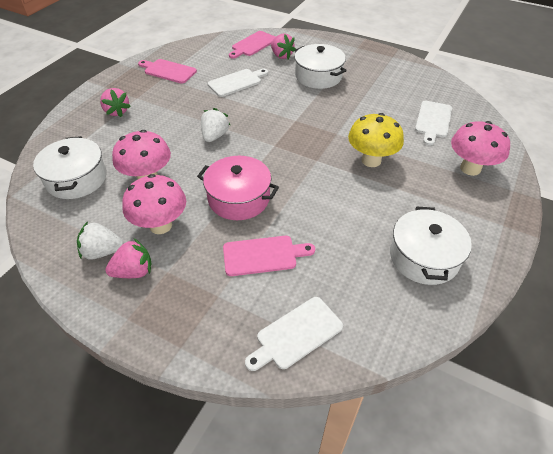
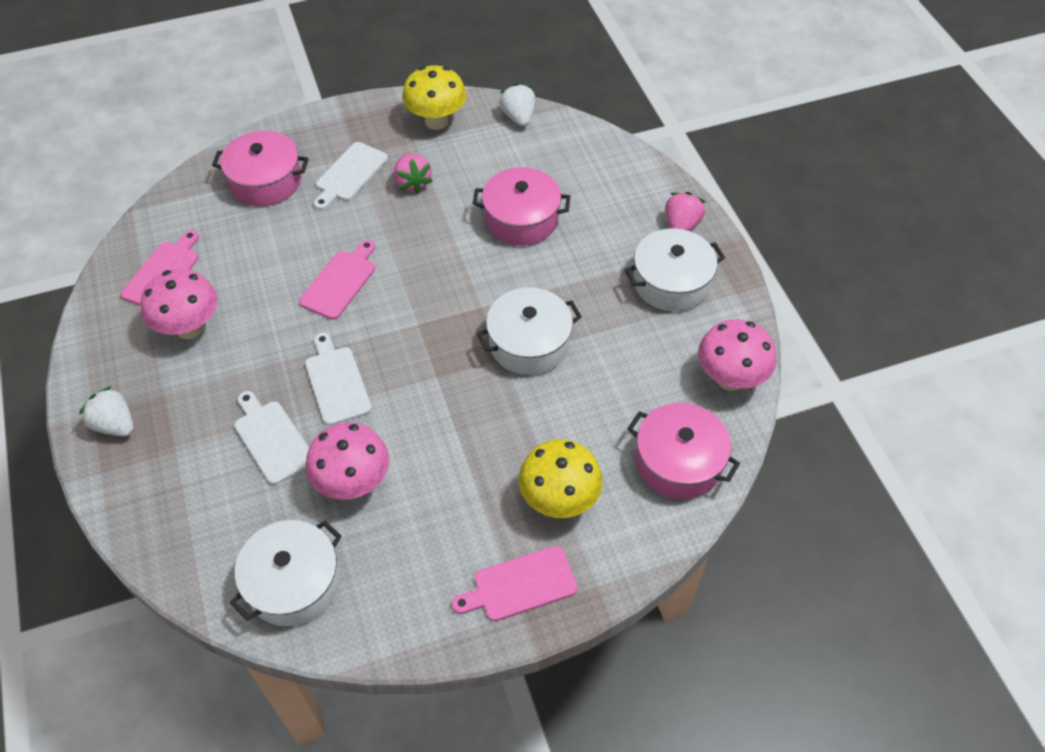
pink pot: [197,156,279,220] = 1 -> [212,131,309,206] [472,167,570,246] [627,403,740,499] = 3
pink strawberry: [100,88,131,117] [105,238,152,278] [271,33,296,59] = 3 -> [394,154,433,194] [665,192,705,231] = 2
yellow mushroom: [348,113,404,167] = 1 -> [402,65,466,130] [519,439,603,518] = 2

